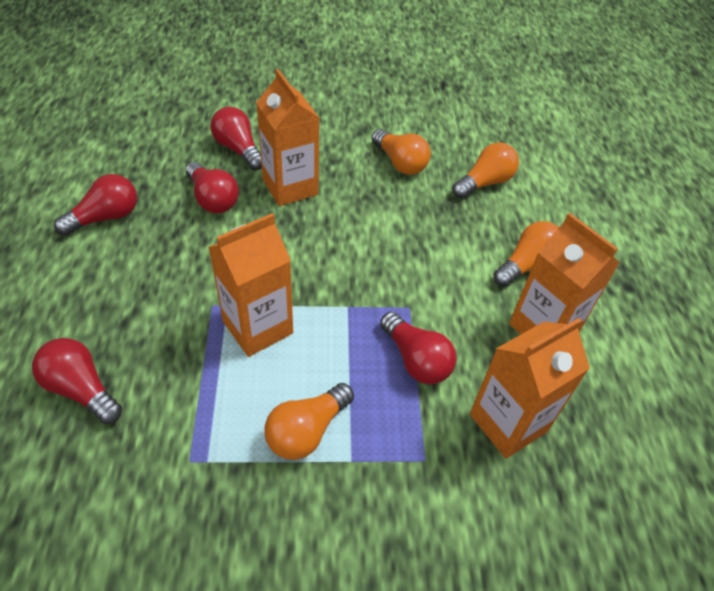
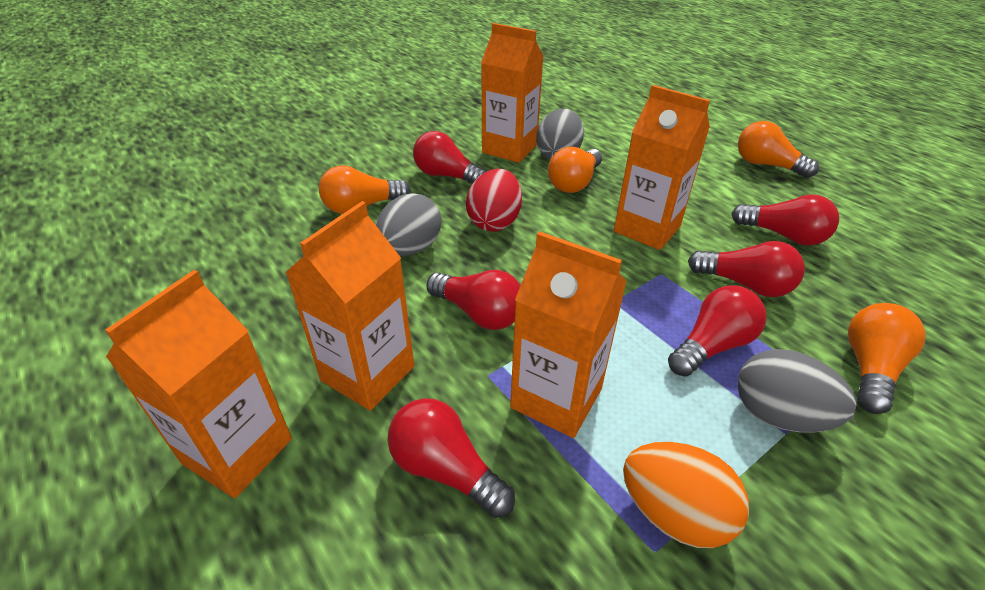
grey egg: none = 0 -> [376,193,441,256] [536,109,584,160] [737,349,857,433] = 3
orange carton: [208,213,293,357] [256,69,319,206] [470,318,590,459] [509,213,620,335] = 4 -> [105,270,292,498] [285,201,414,411] [481,23,544,163] [510,231,627,438] [614,85,710,250] = 5
orange egg: none = 0 -> [623,442,749,548] = 1
red egg: none = 0 -> [466,169,522,232] = 1
red light bulb: [32,338,122,424] [54,174,137,236] [186,162,239,213] [210,107,262,170] [380,312,457,384] = 5 -> [388,398,515,518] [413,131,487,184] [426,270,521,330] [668,285,766,377] [688,241,805,297] [731,194,839,246] = 6

